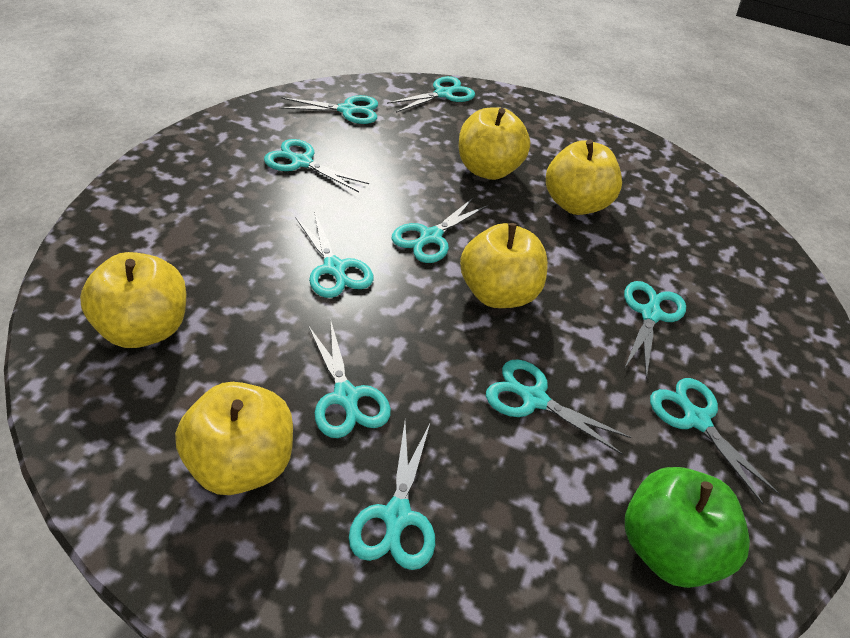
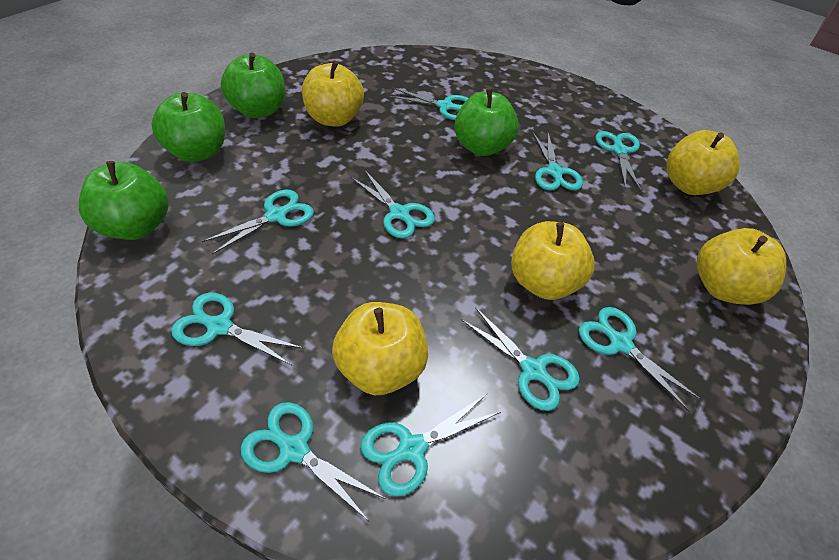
green apple: [625,467,750,588] = 1 -> [79,161,169,240] [152,92,225,162] [221,52,285,118] [454,88,519,156] = 4

